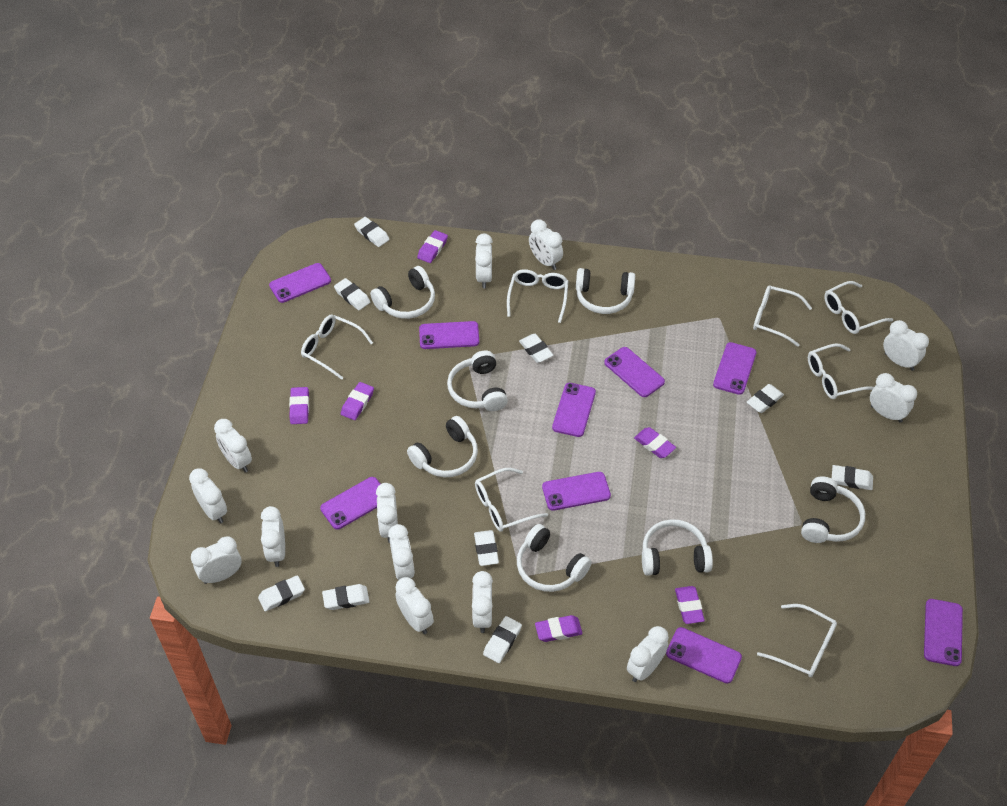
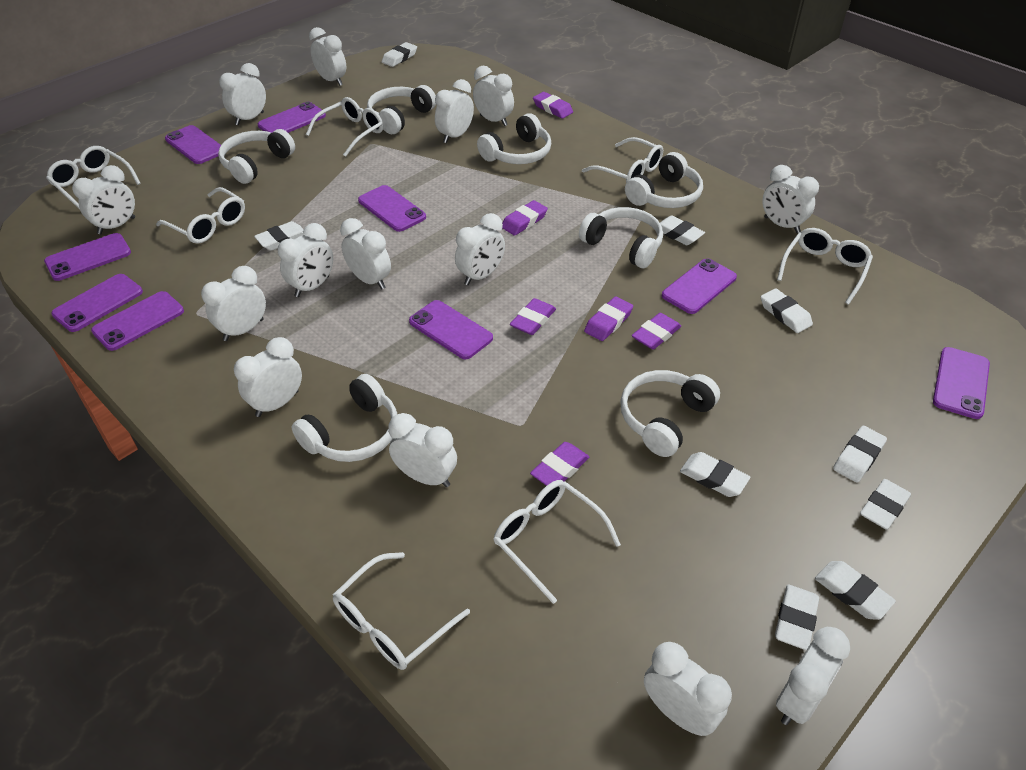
white clock: [189,468,227,524] [191,536,242,584] [214,419,252,472] [261,506,285,567] [376,483,398,543] [388,524,415,580] [395,577,434,634] [472,571,493,633] [475,234,493,288] [529,219,563,270] [627,626,669,682] [870,373,917,422] [883,320,929,371] = 13 -> [72,165,135,235] [201,266,266,341] [219,63,266,126] [234,337,302,417] [278,223,333,297] [309,27,346,86] [340,218,391,289] [388,413,457,487] [435,79,474,143] [455,213,505,285] [473,66,514,126] [644,642,732,736] [762,165,819,233] [776,627,850,725] = 14

